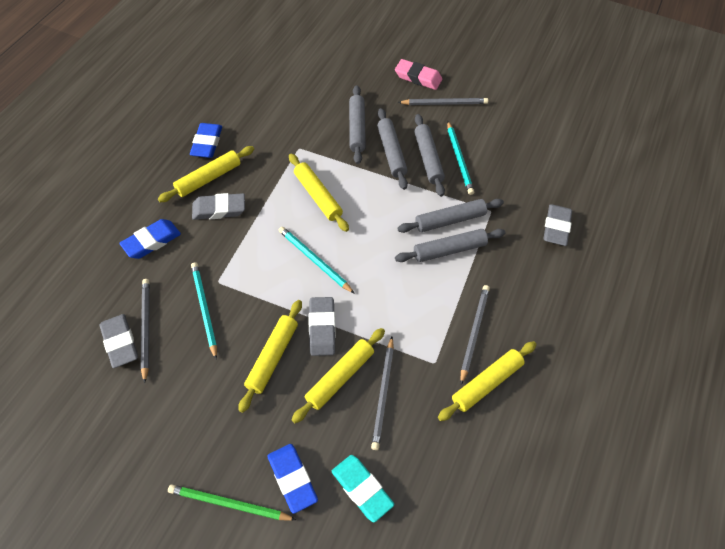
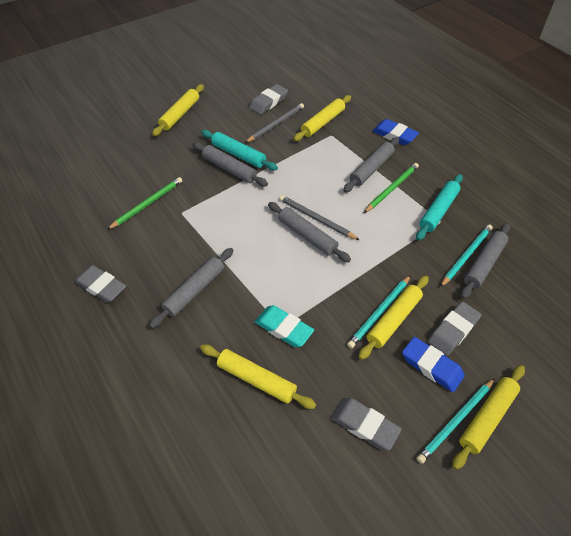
blue eraser: [119,219,181,259] [190,123,222,158] [268,444,318,514] = 3 -> [372,119,419,145] [402,337,465,392] = 2
green pencil: [168,484,296,521] = 1 -> [107,177,182,230] [364,163,419,213] = 2
grey pencil: [141,279,150,384] [371,337,394,450] [398,98,488,105] [460,285,490,385] = 4 -> [245,103,304,143] [279,195,359,240] = 2
pink eraser: [395,59,442,90] = 1 -> none = 0
turquoise rolling pin: none = 0 -> [201,130,278,170] [416,174,463,241] = 2

